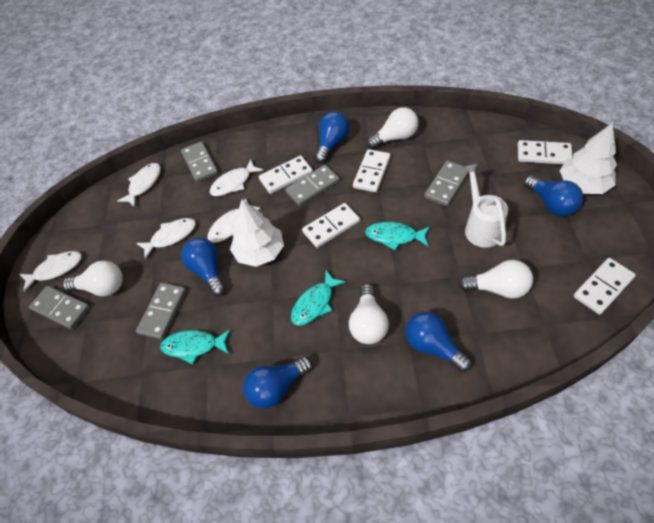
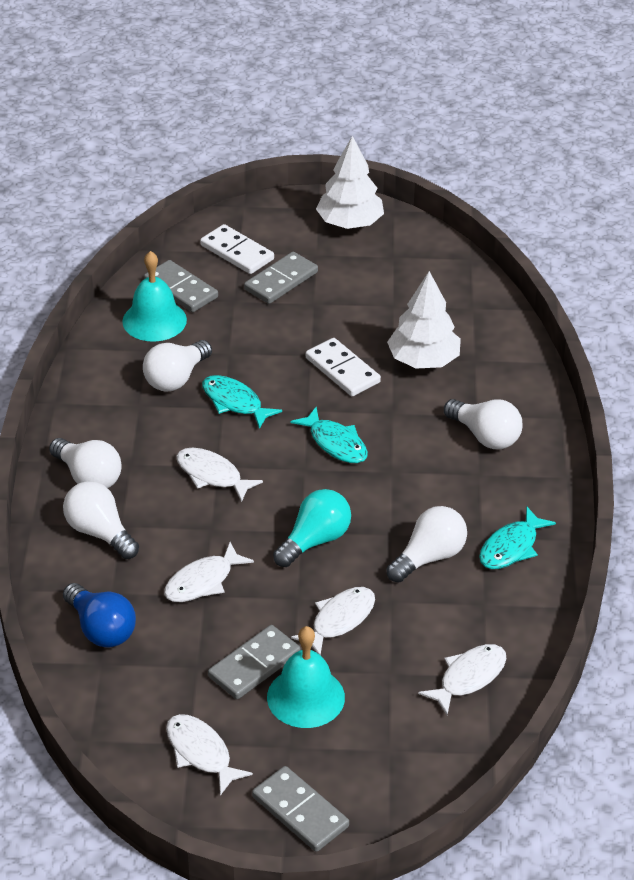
blue light bulb: [181,238,225,296] [243,356,312,409] [315,112,349,163] [405,312,471,372] [524,175,583,216] = 5 -> [63,583,136,647] = 1
grey domino: [29,286,90,329] [136,283,186,340] [181,141,218,182] [285,165,340,206] [424,161,469,206] = 5 -> [144,260,218,312] [208,625,301,699] [244,252,318,304] [252,766,349,852] = 4
turquoise bell: none = 0 -> [122,251,187,342] [267,626,345,728] = 2
turquoise light bulb: none = 0 -> [273,489,351,567] = 1
white domino: [259,156,313,194] [302,203,360,248] [353,149,391,193] [518,140,573,164] [573,258,636,315] = 5 -> [200,224,274,274] [306,338,381,396] = 2
white light bulb: [63,261,123,296] [349,284,389,344] [367,107,419,149] [458,260,533,299] = 4 -> [49,438,122,488] [63,481,139,559] [143,340,212,391] [387,506,467,583] [444,399,522,449] = 5
white watering can: [463,163,508,248] = 1 -> none = 0

